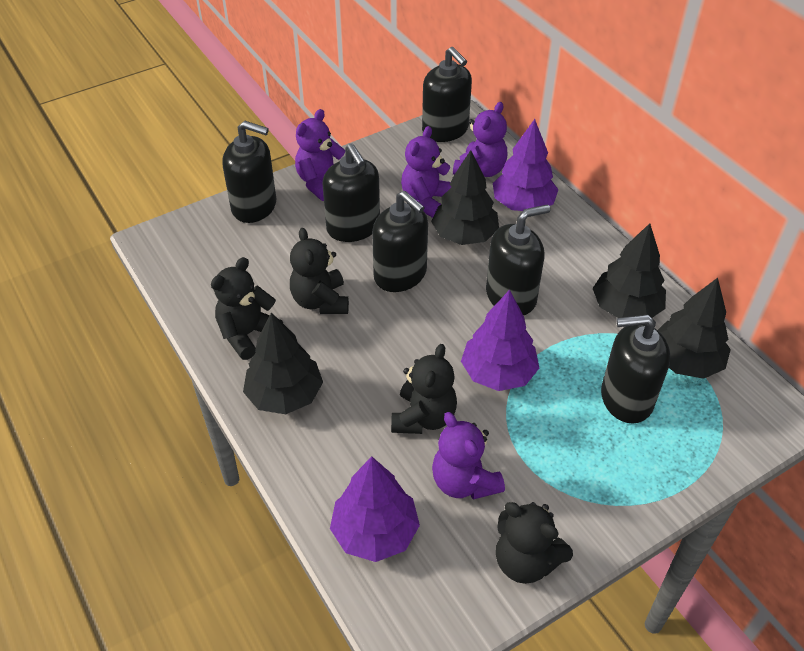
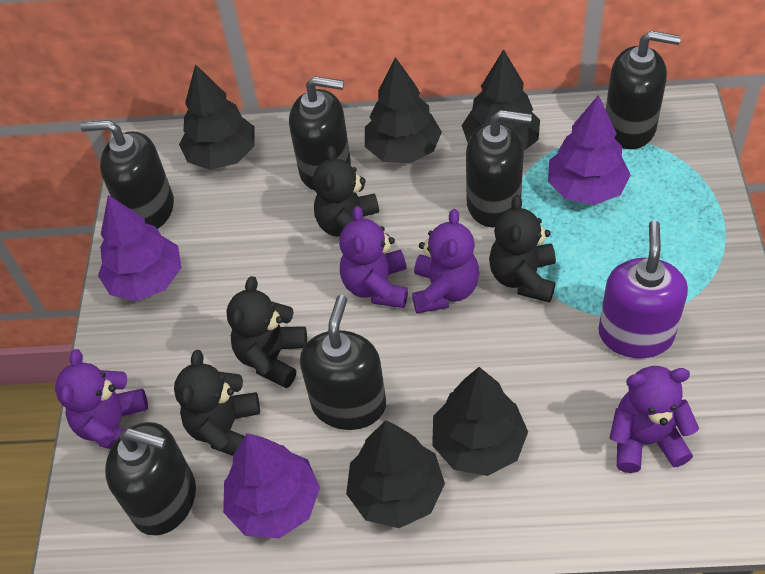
black tree: [243,312,323,414] [431,150,499,245] [592,223,666,318] [658,278,731,379] = 4 -> [179,64,255,170] [346,420,445,528] [365,57,442,164] [432,367,528,476] [462,49,540,151] = 5
purple soap dispenser: none = 0 -> [598,221,688,358] = 1

